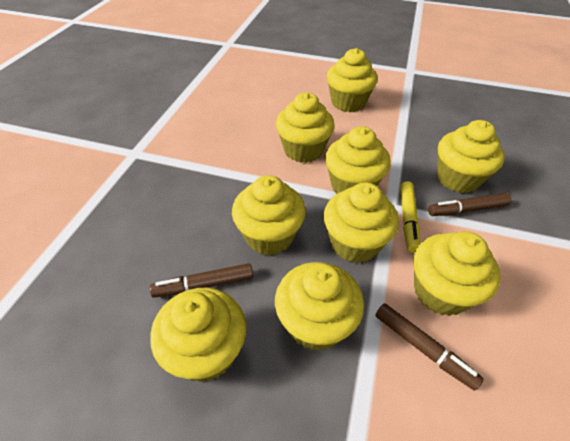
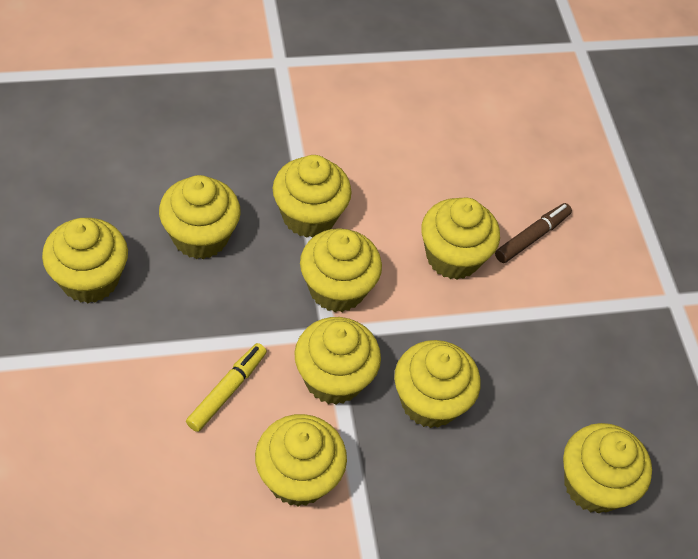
brown marker: [150,263,253,298] [375,303,483,391] [428,193,511,216] = 3 -> [495,203,572,263] = 1

